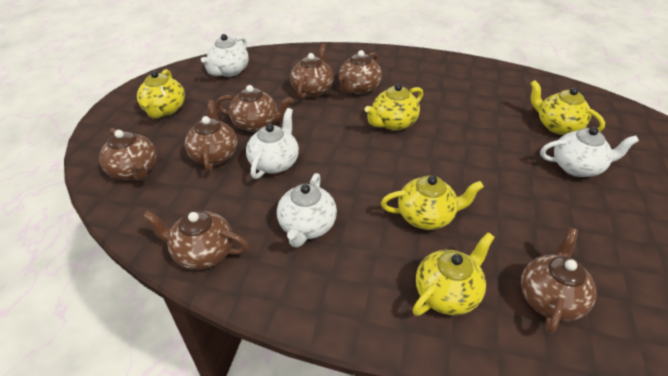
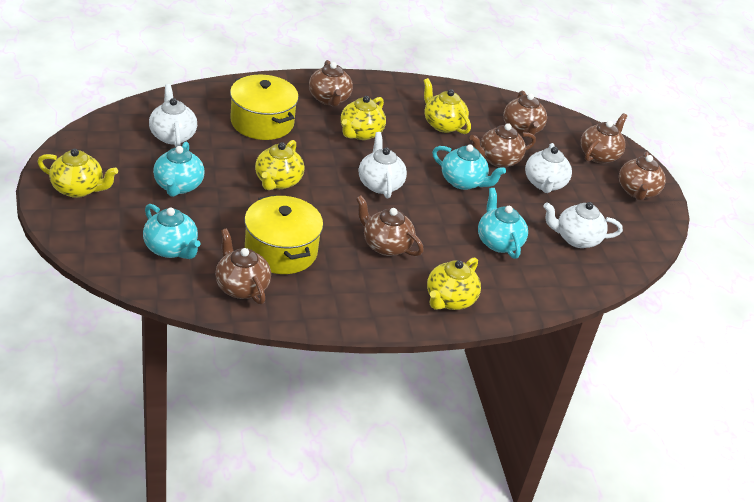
turquoise teapot: none = 0 -> [143,204,201,259] [153,141,205,197] [432,144,506,190] [478,188,528,259] = 4
yellow pot: none = 0 -> [230,75,299,140] [244,195,323,274] = 2

